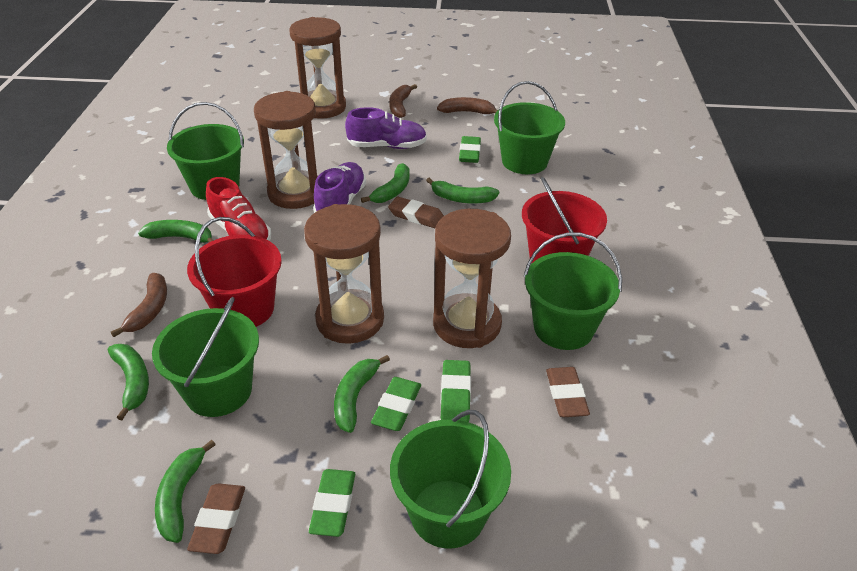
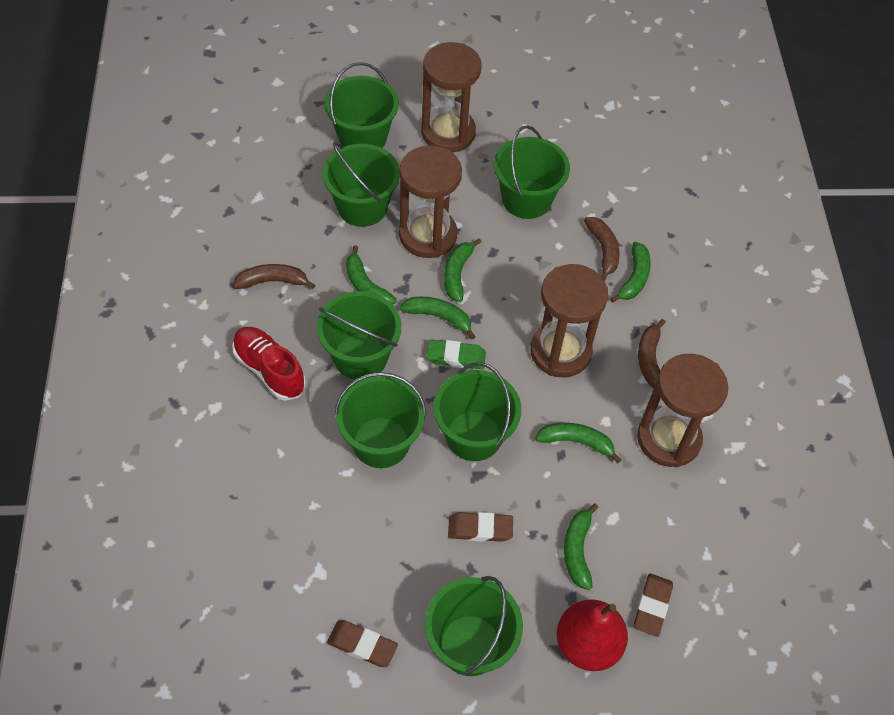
green bucket: [152,297,259,417] [167,102,244,200] [390,410,511,549] [494,81,565,174] [524,232,622,350] = 5 -> [317,291,401,380] [323,142,400,227] [324,62,399,148] [335,372,426,468] [425,576,523,676] [434,362,521,461] [494,125,570,219] = 7
green eraser: [309,469,355,537] [371,377,421,431] [441,360,471,422] [459,136,481,163] = 4 -> [426,339,486,369] = 1
purple shoe: [313,162,366,213] [345,107,427,149] = 2 -> none = 0
red bucket: [187,217,282,327] [522,177,607,264] = 2 -> none = 0
red pear: none = 0 -> [557,599,628,671] = 1

